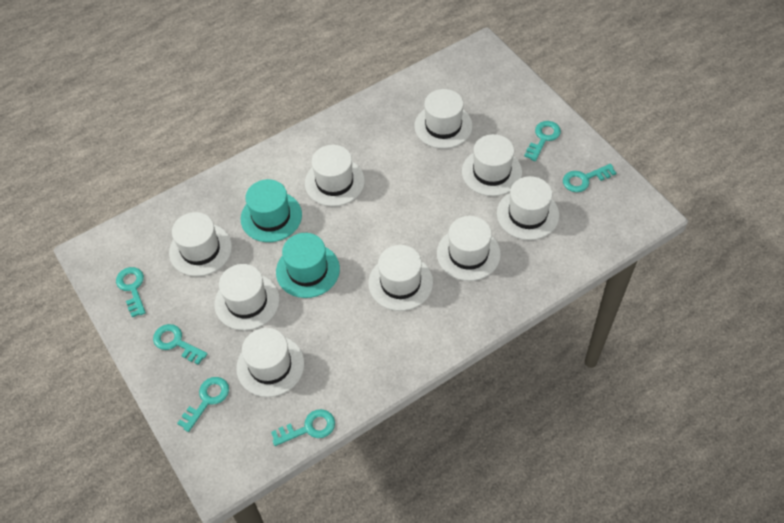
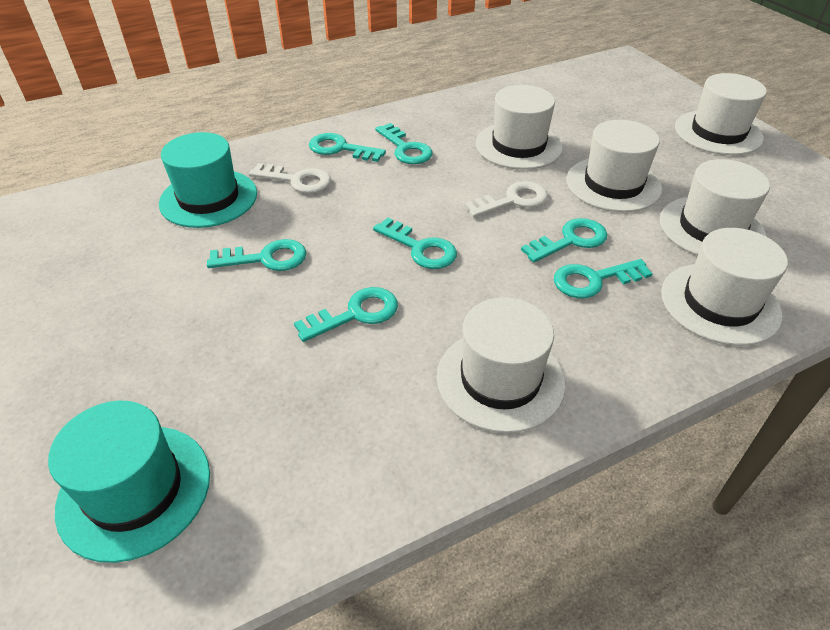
turquoise key: [116,267,146,317] [153,324,207,365] [177,377,229,432] [271,409,335,446] [524,121,561,161] [563,164,616,192] = 6 -> [207,239,306,271] [294,287,398,342] [309,133,386,162] [373,218,457,269] [375,123,433,164] [521,218,607,263] [554,259,653,298] = 7
white hat: [169,212,232,276] [214,264,280,330] [236,328,305,397] [305,145,365,206] [368,245,433,311] [414,89,473,149] [437,216,501,281] [462,134,522,196] [497,176,559,240] = 9 -> [437,297,566,433] [476,85,563,170] [566,120,662,212] [660,159,770,255] [661,228,788,346] [675,73,767,155] = 6
white key: none = 0 -> [249,163,331,193] [464,181,548,217] = 2

